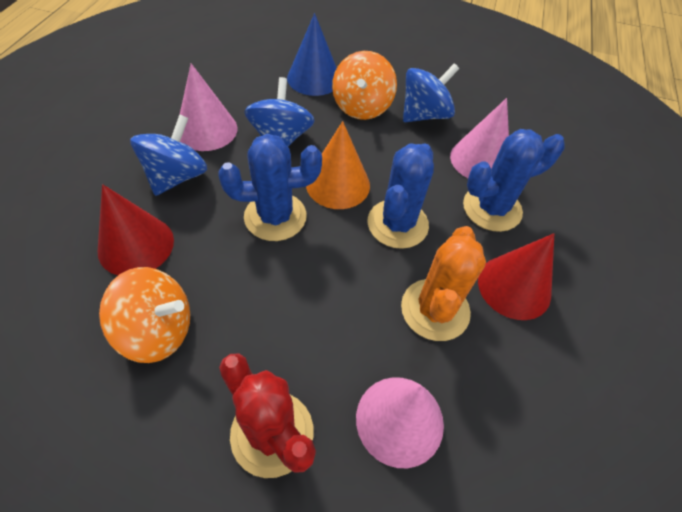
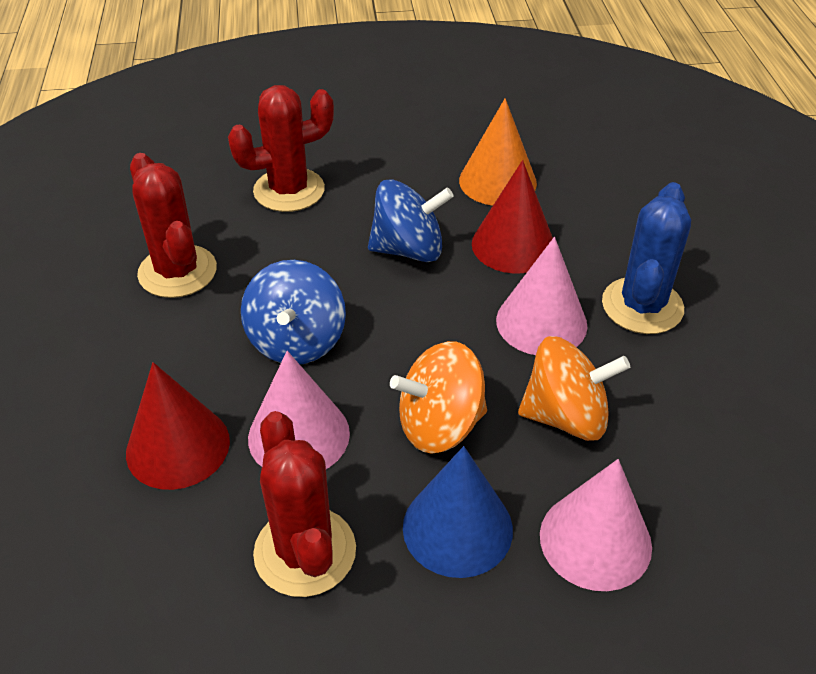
blue cactus: [219,134,322,241] [368,143,434,249] [463,129,565,232] = 3 -> [602,182,691,334] = 1
blue spinning top: [130,114,207,196] [244,77,315,147] [403,63,459,122] = 3 -> [241,260,346,364] [368,179,454,262] = 2
orange cactus: [401,226,486,341] = 1 -> none = 0
red cactus: [219,353,316,478] = 1 -> [130,153,217,298] [228,85,334,212] [253,411,356,597] = 3

